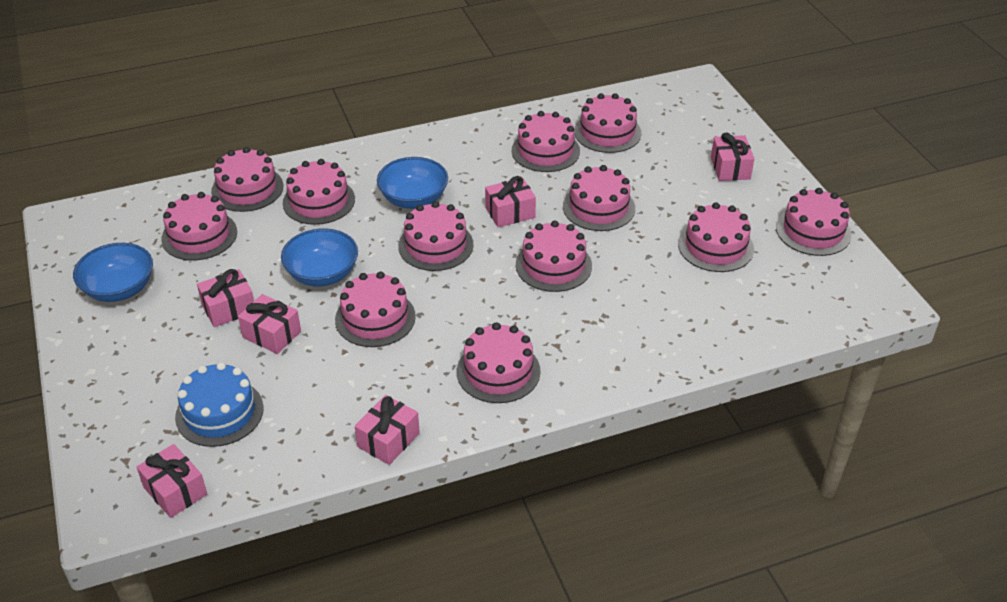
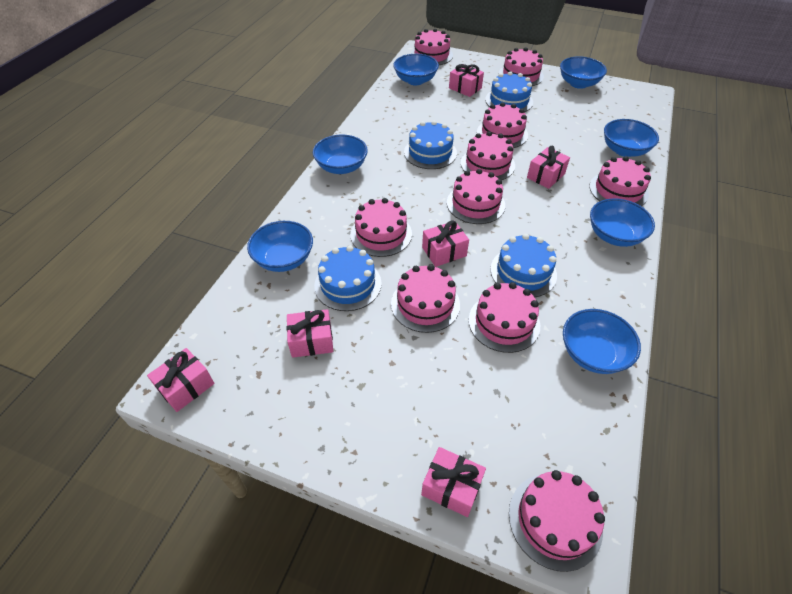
blue bowl: [73,243,153,302] [281,228,358,286] [377,157,448,209] = 3 -> [247,221,313,272] [313,135,368,174] [393,54,439,85] [560,56,607,89] [563,309,641,374] [590,198,655,247] [604,119,659,157] = 7
blue cake: [175,362,264,447] = 1 -> [314,245,382,311] [404,120,457,169] [485,71,533,112] [490,234,557,297] = 4
pink cake: [161,192,237,261] [211,147,283,212] [283,159,355,225] [335,272,416,347] [398,201,474,271] [457,322,541,403] [512,111,580,172] [516,221,592,292] [563,165,635,231] [574,93,641,153] [678,202,754,272] [776,188,852,256] = 12 -> [350,198,412,257] [391,264,460,333] [411,28,453,65] [447,169,505,224] [461,131,515,180] [469,282,540,353] [477,102,528,148] [498,47,544,86] [509,470,605,572] [589,156,651,206] = 10

